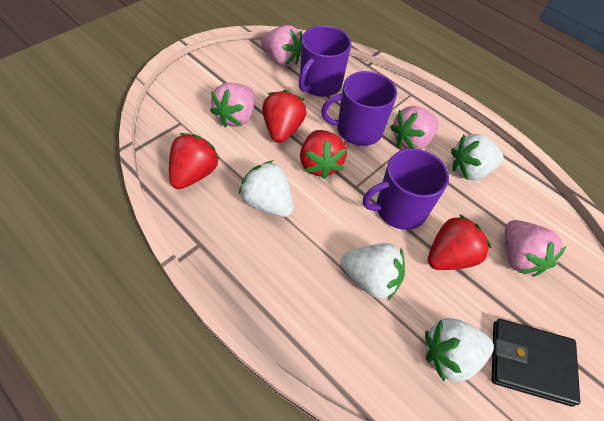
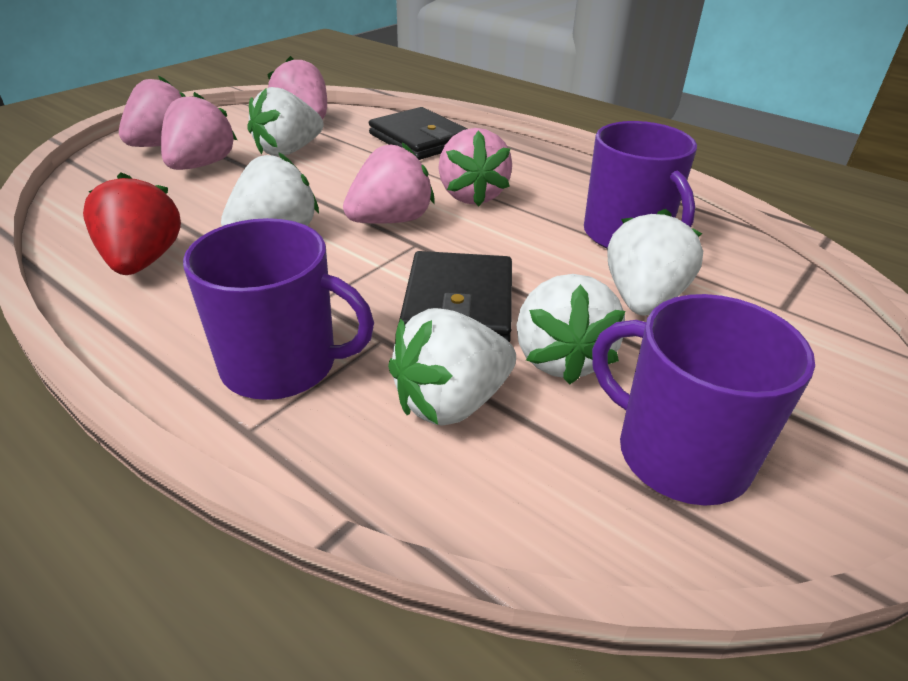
black wallet: [492,319,580,407] = 1 -> [369,107,467,160] [399,251,512,342] = 2
pink strawberry: [210,83,255,127] [261,25,302,67] [390,106,439,149] [505,220,566,276] = 4 -> [119,75,186,147] [161,92,237,170] [267,56,327,119] [343,142,434,223] [438,128,512,206] = 5
red strawberry: [169,133,220,189] [262,90,307,143] [300,130,347,179] [428,214,491,270] = 4 -> [83,172,181,275] = 1
white strawberry: [239,160,294,217] [341,243,405,300] [425,318,494,382] [451,134,504,180] = 4 -> [221,152,319,226] [248,87,323,157] [388,308,516,426] [517,274,626,384] [607,209,703,316] = 5

